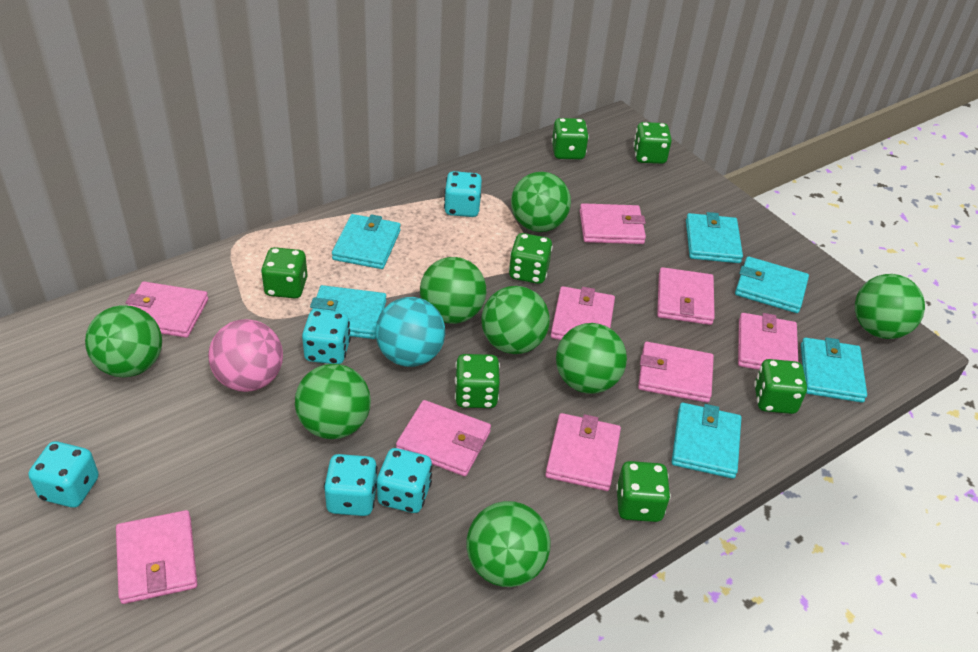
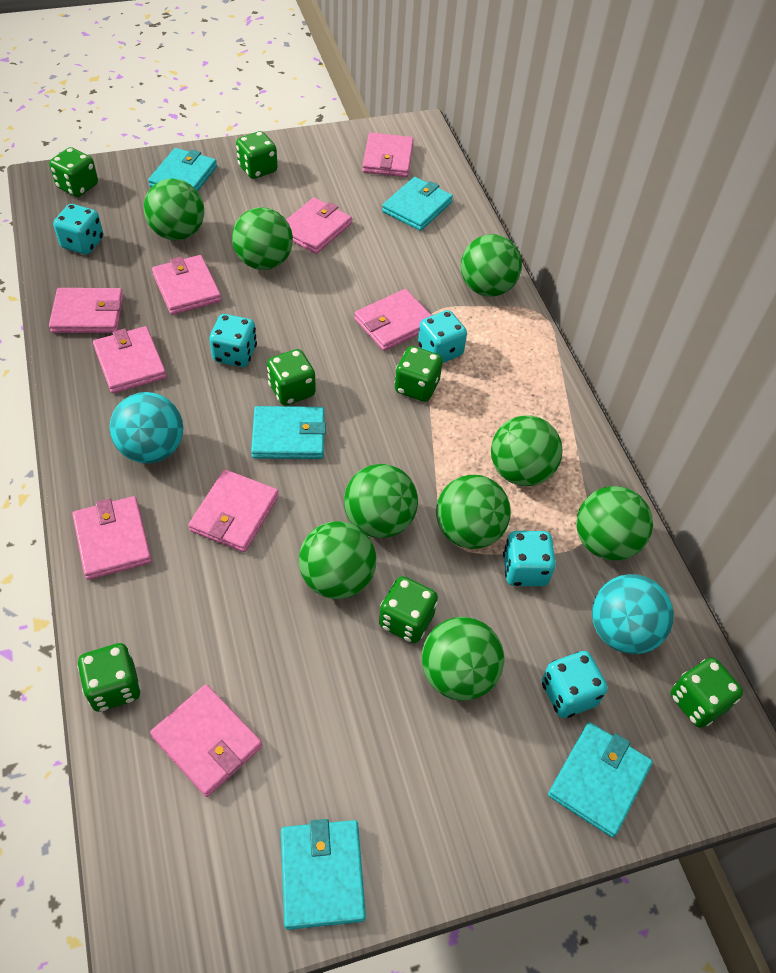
green ball: [85,305,162,377] [295,364,371,439] [420,257,486,324] [466,501,550,587] [481,286,550,354] [511,172,571,232] [556,323,627,394] [855,274,925,339] = 8 -> [144,178,204,240] [232,207,293,270] [299,521,376,599] [344,464,418,538] [422,617,504,701] [436,475,511,549] [461,234,522,297] [491,415,563,486] [576,486,653,561] = 9
pink ball: [208,319,283,392] = 1 -> none = 0
turquoise ball: [375,297,445,367] = 1 -> [110,392,183,464] [592,574,674,654] = 2
turquoise wallet: [310,285,386,339] [332,214,401,269] [672,403,741,479] [686,212,743,263] [735,256,809,313] [801,337,867,403] = 6 -> [148,148,217,191] [251,406,326,459] [281,819,366,930] [382,177,453,231] [548,722,653,837] = 5

